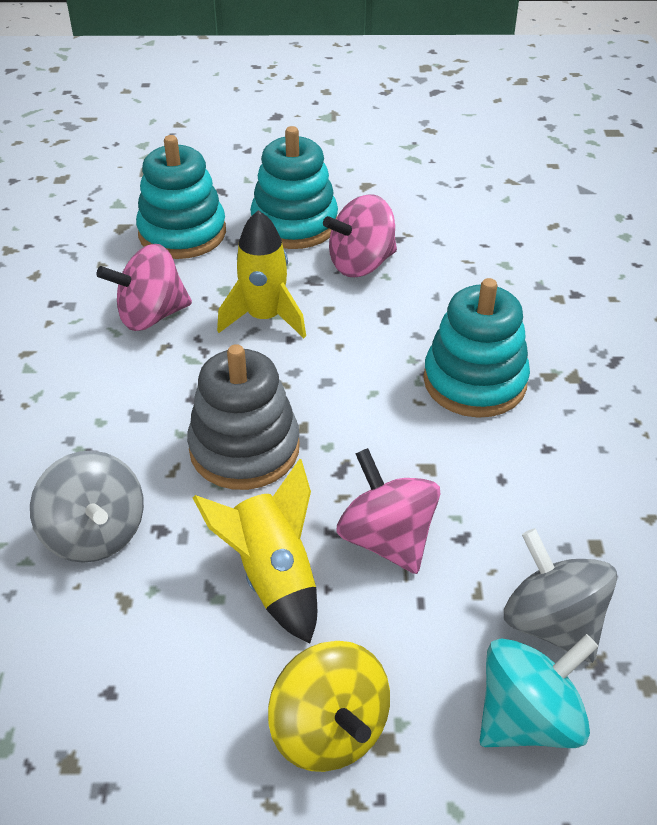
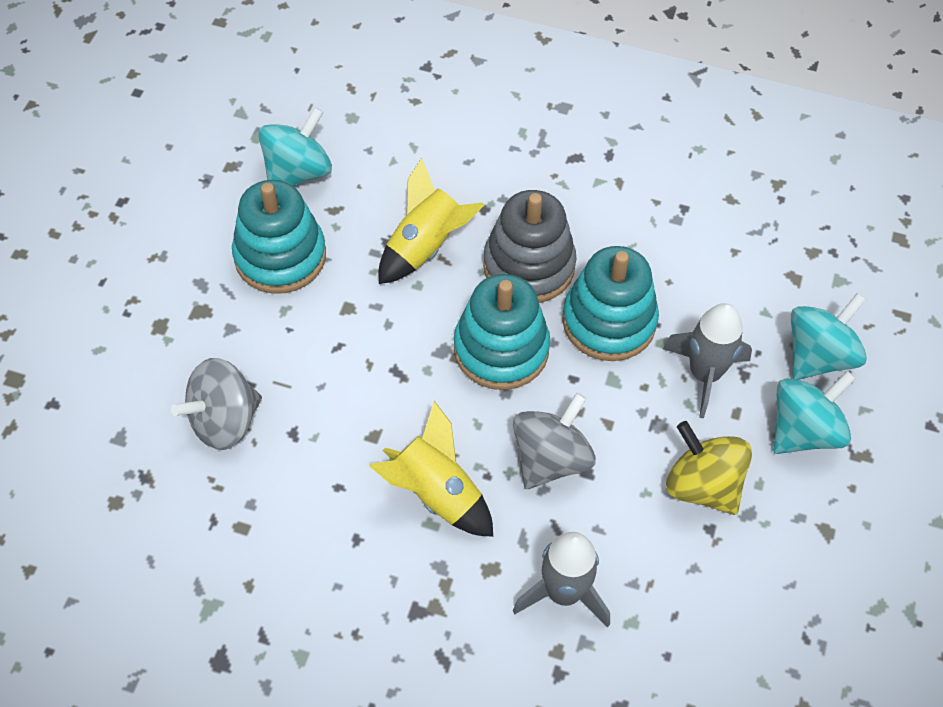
grey rocket: none = 0 -> [513,532,610,628] [663,303,752,418] = 2
pink spinning top: [96,244,192,331] [323,194,397,277] [337,448,440,574] = 3 -> none = 0
turquoise spinning top: [480,634,598,748] = 1 -> [258,107,332,186] [773,371,856,454] [791,293,867,380] = 3

